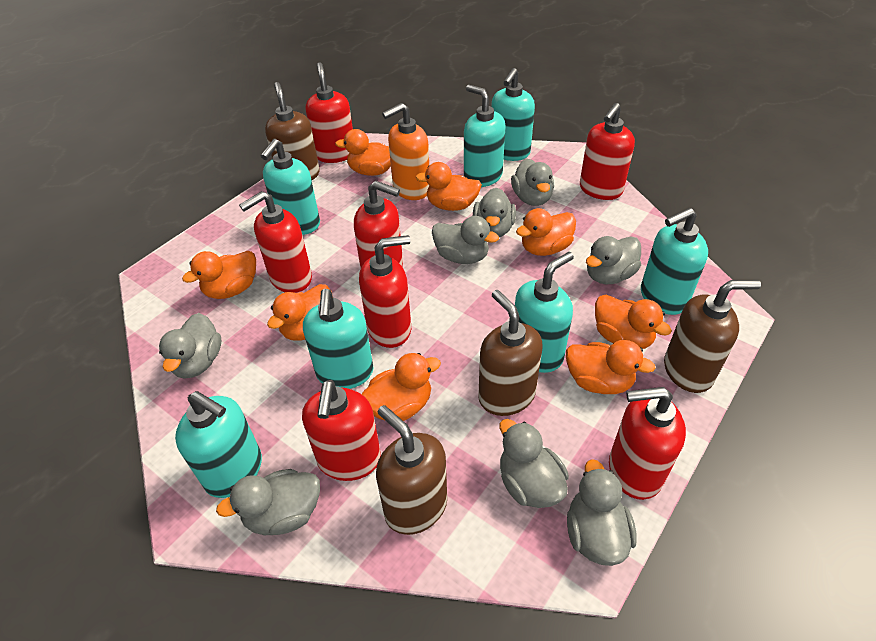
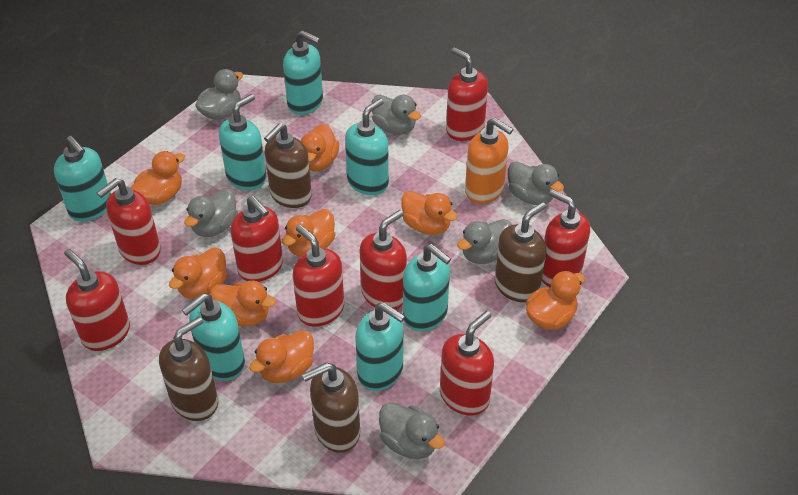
grey duck: [159,313,221,379] [216,469,320,535] [432,216,499,264] [473,188,516,237] [499,419,569,508] [511,159,554,206] [567,459,637,566] [586,236,641,284] = 8 -> [185,189,238,237] [195,69,243,120] [372,95,421,135] [379,402,445,459] [457,219,512,264] [508,162,564,205] = 6
red soap dispenser: [239,191,312,293] [302,380,381,481] [306,62,353,163] [354,181,403,268] [359,235,411,348] [580,103,635,200] [609,387,686,500] = 7 -> [64,249,130,351] [97,178,161,265] [231,196,283,282] [293,225,344,327] [360,210,407,309] [440,311,494,416] [446,47,488,141] [542,189,590,287] = 8

